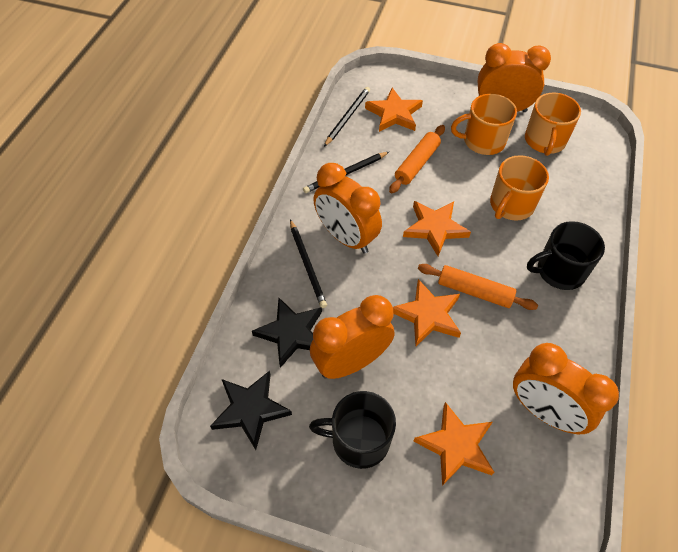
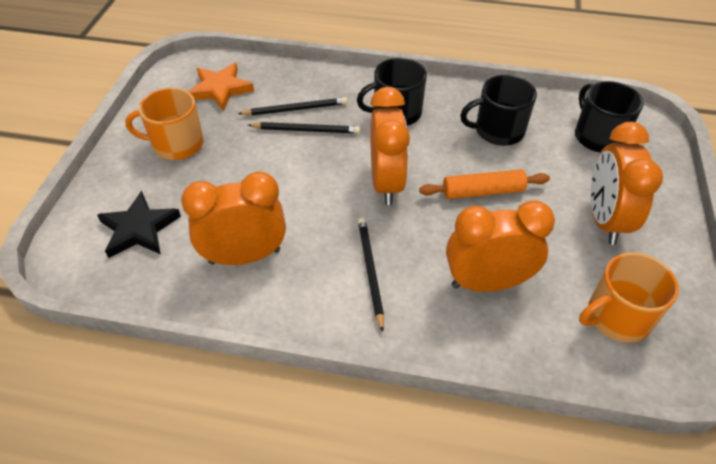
black mug: [309,391,396,469] [527,221,605,290] = 2 -> [357,58,427,126] [460,75,537,146] [575,81,644,152] = 3
black star: [210,371,292,450] [252,298,322,368] = 2 -> [97,191,181,258] = 1
orange mug: [451,94,517,155] [490,155,549,221] [525,92,581,156] = 3 -> [125,88,204,160] [579,253,679,343] = 2
orange rolling pin: [389,125,445,193] [418,264,538,310] = 2 -> [419,169,550,199] = 1
orange star: [365,88,423,132] [393,279,461,346] [403,201,471,256] [413,402,494,486] = 4 -> [188,63,254,111] = 1

